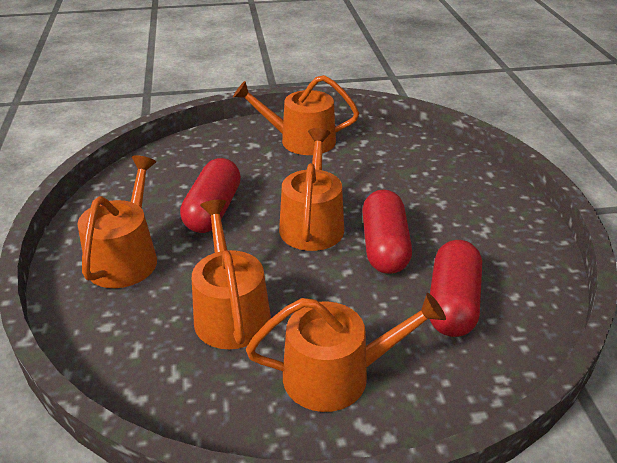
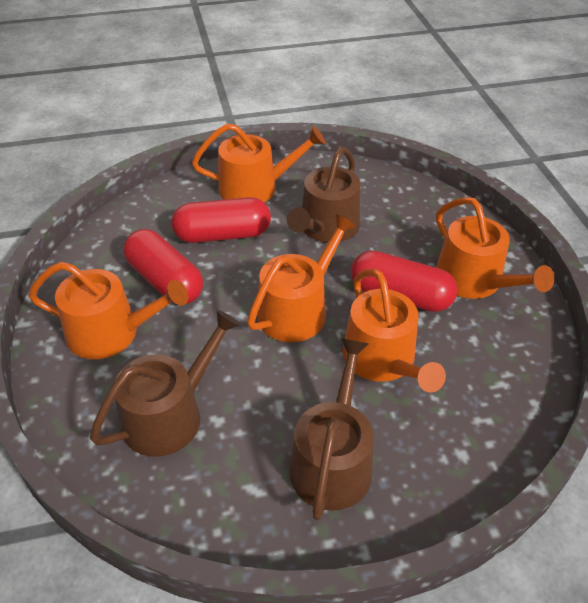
brown watering can: none = 0 -> [90,310,241,457] [287,147,360,243] [289,338,373,521] = 3

